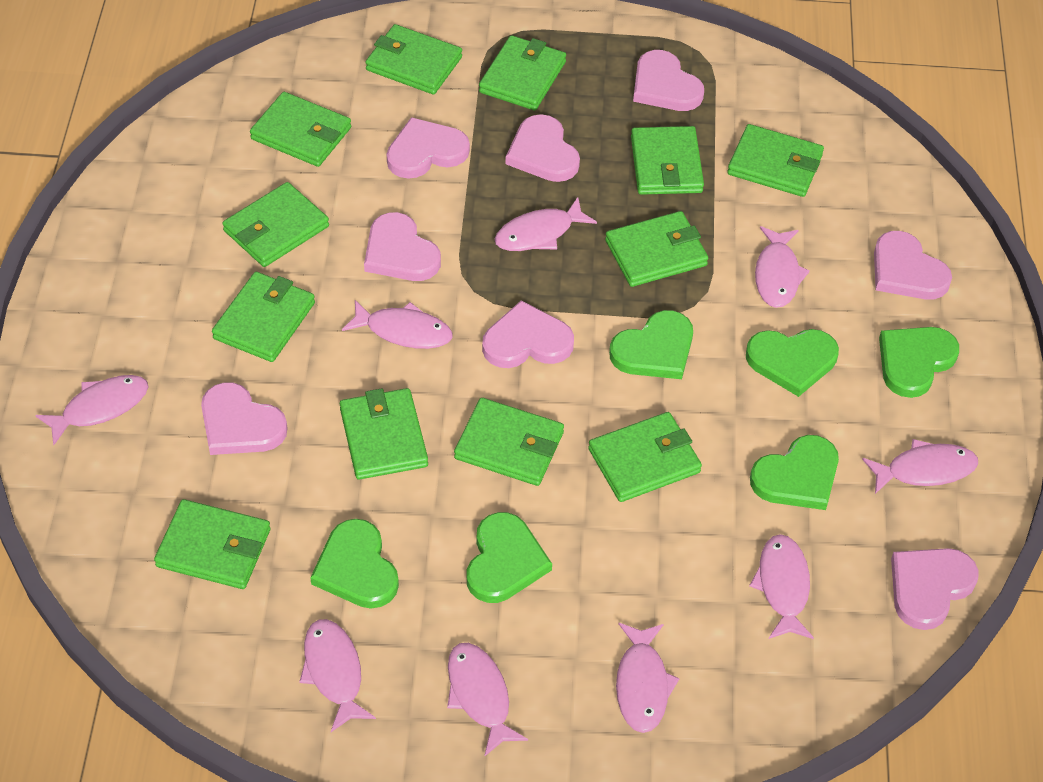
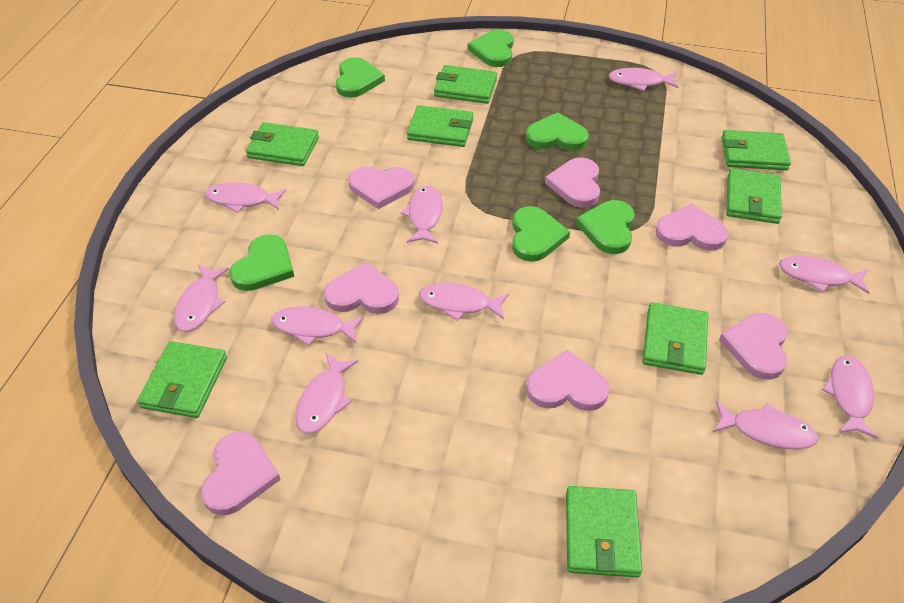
green wallet: [154,499,271,589] [212,272,315,362] [222,182,329,267] [250,92,351,167] [340,388,428,480] [365,24,462,95] [454,398,564,486] [479,35,566,110] [588,412,702,502] [605,211,708,287] [631,126,704,195] [727,124,824,197] = 12 -> [137,341,227,418] [246,122,319,166] [407,105,473,147] [434,65,497,104] [566,486,642,577] [642,302,708,375] [721,130,791,170] [726,168,782,224] = 8
pink fish: [35,375,148,445] [299,619,376,732] [342,300,452,349] [447,643,528,757] [495,197,597,251] [616,623,680,733] [749,534,814,639] [755,226,810,308] [862,439,978,494] = 9 -> [174,265,229,332] [205,182,287,213] [271,306,364,346] [295,353,358,434] [401,186,443,244] [419,283,509,321] [609,68,679,91] [713,401,819,449] [779,256,870,294] [822,355,878,439] = 10
pink heart: [201,382,288,455] [364,212,441,281] [387,117,470,179] [482,301,574,368] [505,114,580,182] [633,50,704,111] [874,231,952,300] [891,548,978,630] = 8 -> [201,432,281,515] [324,262,399,314] [348,166,414,209] [526,350,610,411] [545,157,600,208] [655,204,728,251] [719,313,788,380] = 7

